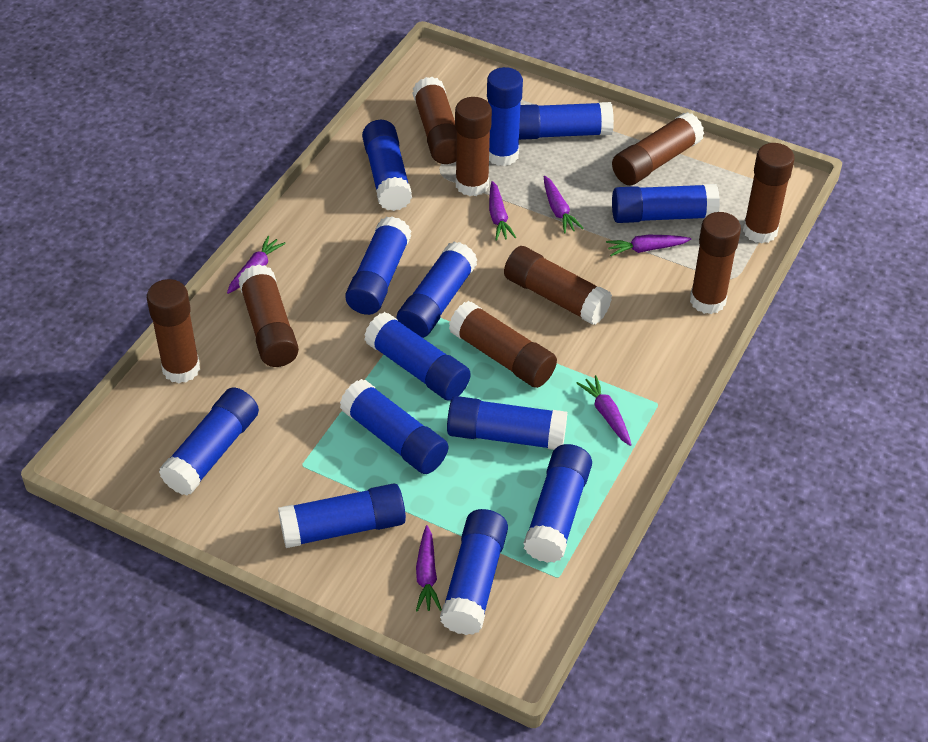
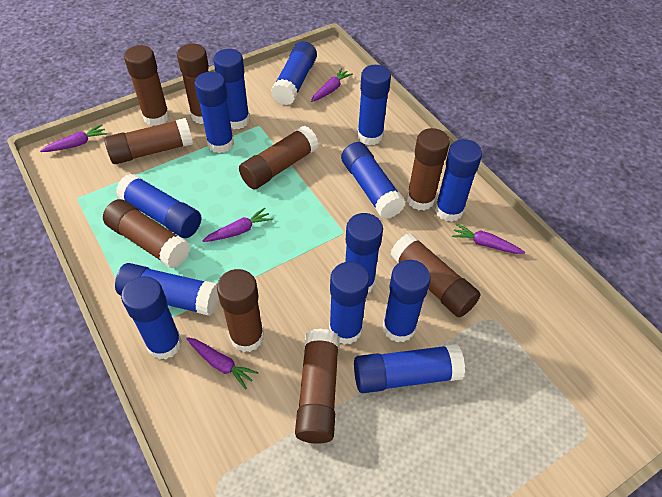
purple carrot: [227,236,286,294] [416,525,442,612] [489,181,516,241] [544,176,584,234] [576,375,632,446] [606,235,691,256] = 6 -> [40,124,107,152] [186,337,258,389] [203,208,273,242] [311,68,353,102] [452,224,525,254] = 5

